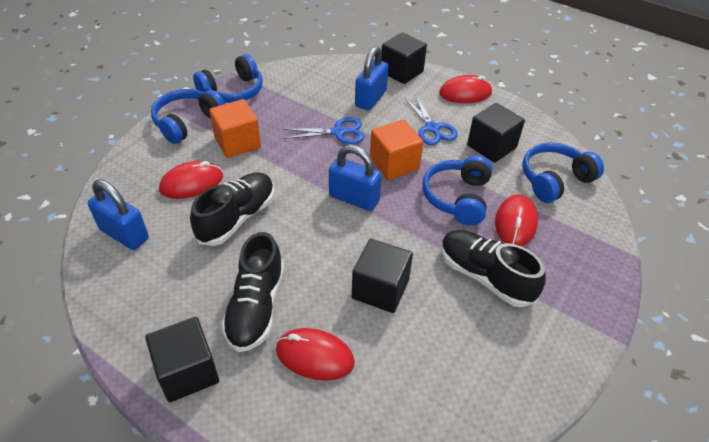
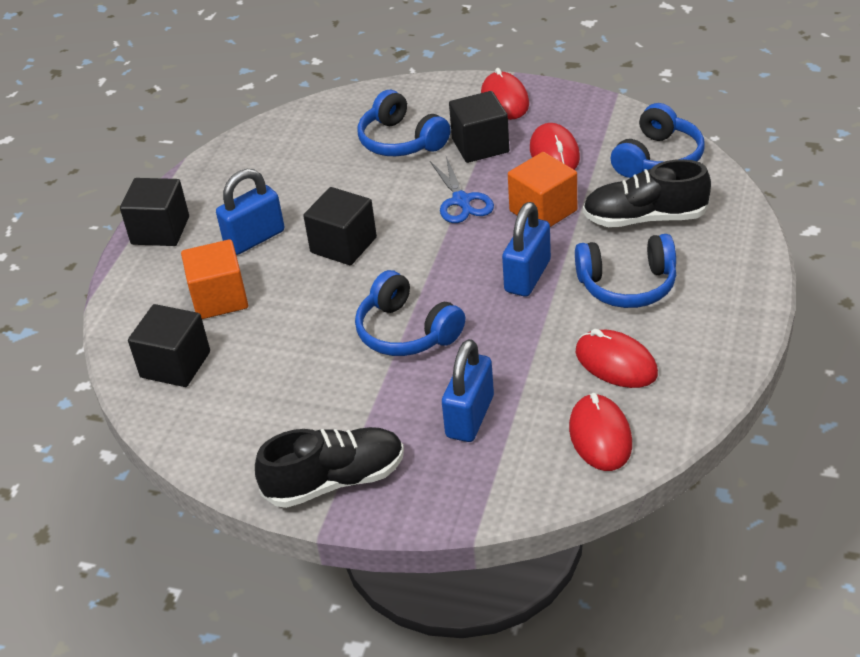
black shoe: [190,172,274,246] [221,232,284,352] [441,230,546,307] = 3 -> [255,427,404,508] [583,159,711,227] = 2
blue scissors: [283,117,364,144] [404,96,458,145] = 2 -> [430,157,494,223] = 1

